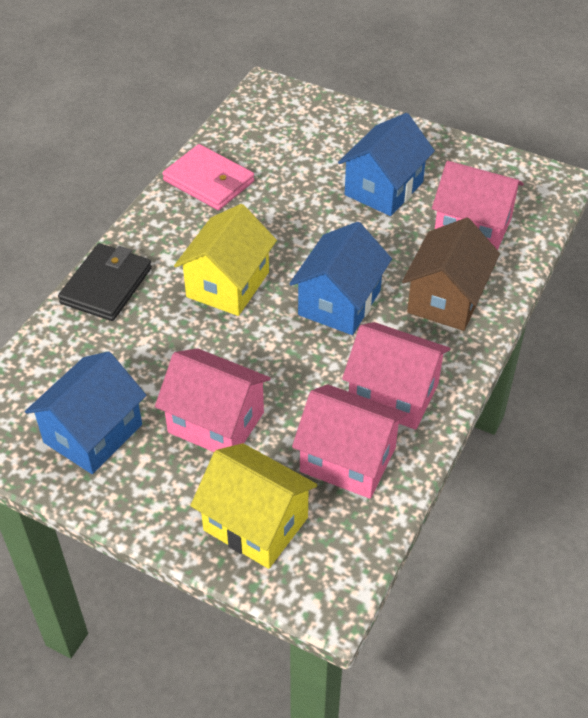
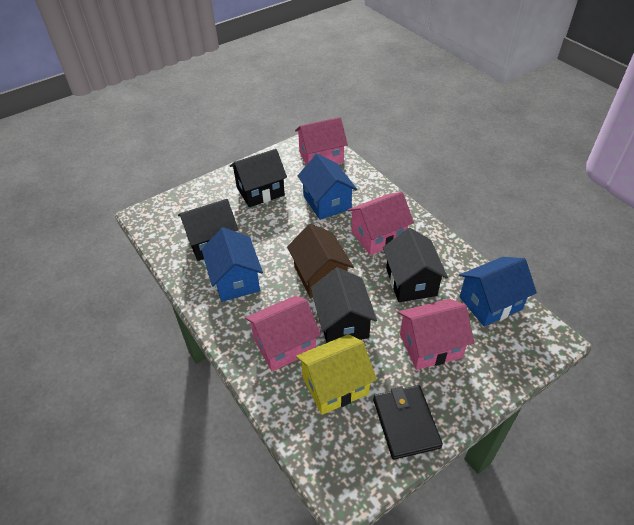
black house: none = 0 -> [178,199,238,261] [230,149,287,207] [311,267,377,343] [383,228,448,302] = 4
pink wallet: [162,144,254,210] = 1 -> none = 0
yellow house: [174,204,277,316] [190,443,318,569] = 2 -> [296,334,377,415] = 1

